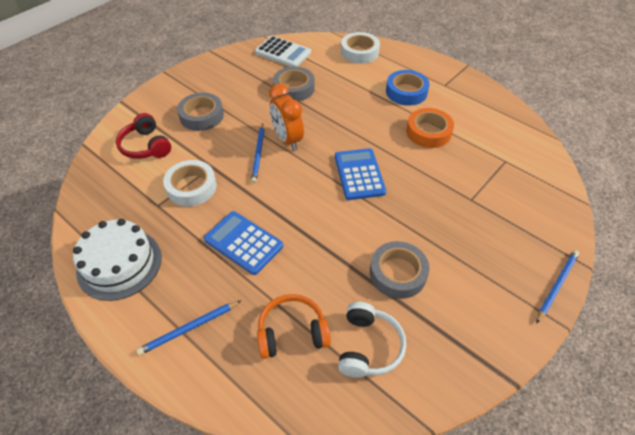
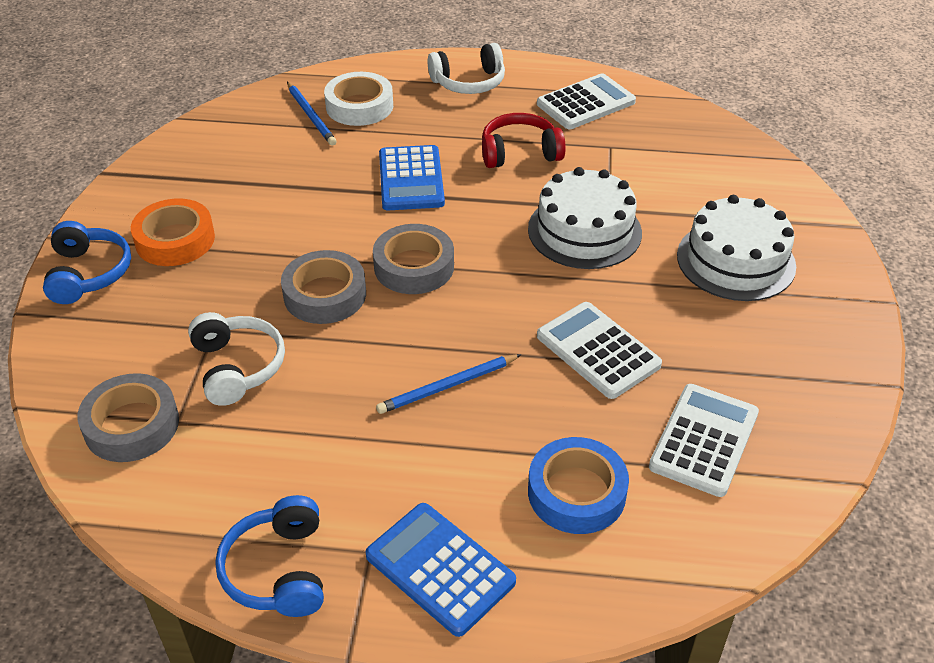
blue headphones: none = 0 -> [43,221,131,304] [215,495,324,617] = 2
blue pencil: [136,300,242,355] [251,123,264,183] [536,250,579,324] = 3 -> [287,82,337,146] [376,354,522,414] = 2
orange clock: [269,83,304,151] = 1 -> none = 0
orange headphones: [257,294,331,359] = 1 -> none = 0
white cake: [73,219,162,301] = 1 -> [528,167,642,269] [677,195,796,301] = 2
white calculator: [255,36,311,67] = 1 -> [537,73,636,129] [537,302,662,399] [649,384,759,497] = 3
white headphones: [338,302,406,378] = 1 -> [188,312,285,406] [427,43,505,94] = 2
white tape: [163,160,217,207] [341,32,380,64] = 2 -> [324,72,393,126] = 1

